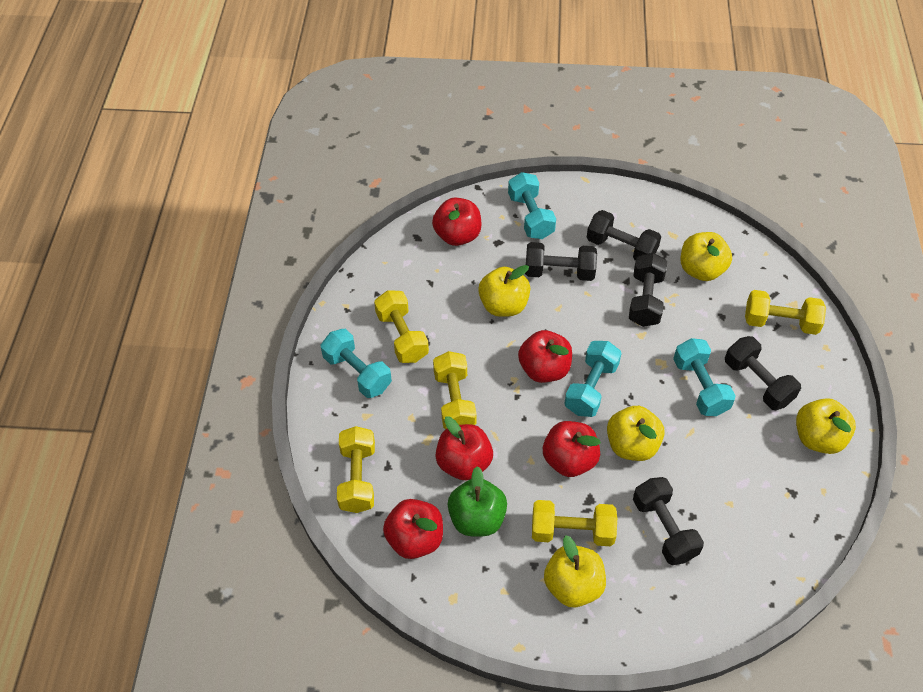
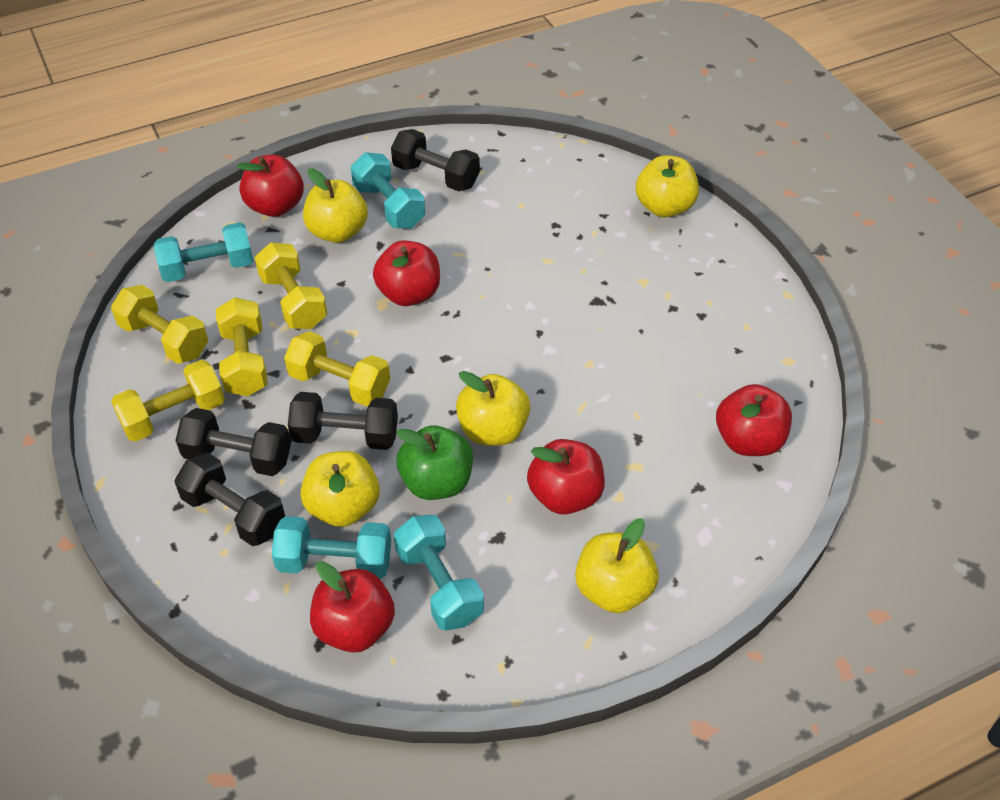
black dumbbell: [525,242,597,281] [587,210,661,261] [629,253,667,327] [633,477,704,565] [725,336,801,410] = 5 -> [174,453,285,546] [175,408,291,476] [288,392,398,450] [391,129,480,191] = 4

